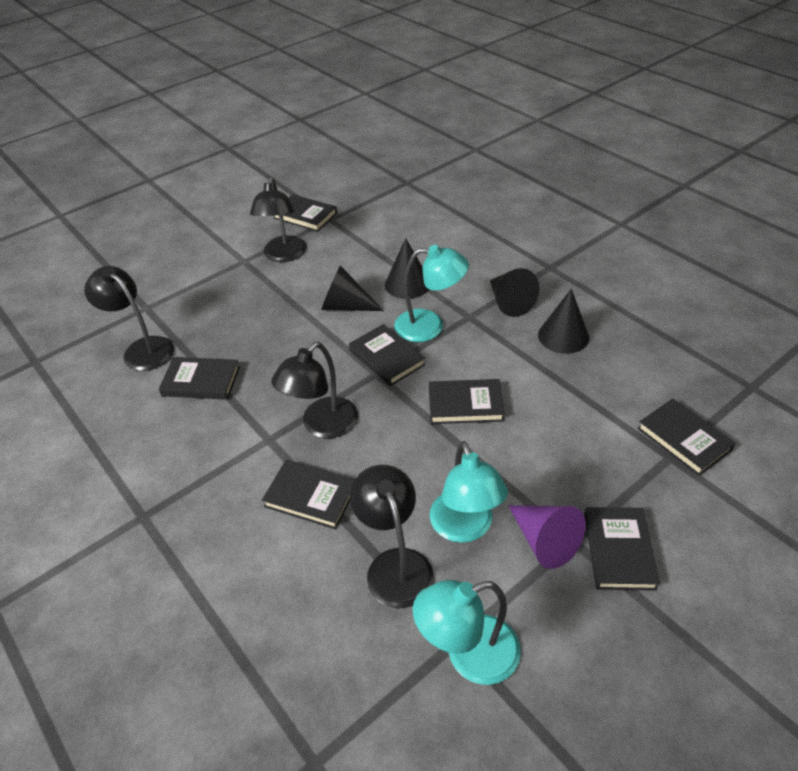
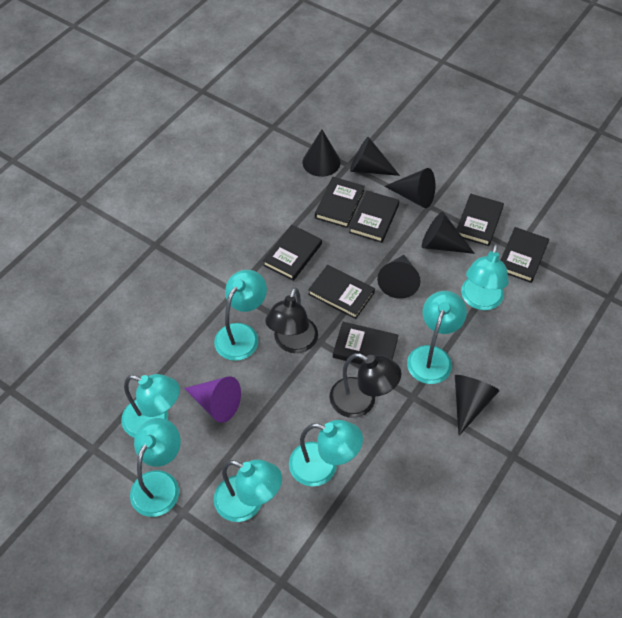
black cone: [321,265,384,311] [385,238,429,299] [490,268,539,317] [538,289,589,354] = 4 -> [302,130,341,177] [350,137,400,176] [377,255,421,299] [384,168,435,208] [422,212,475,254] [455,375,500,436] = 6
black lamp: [84,266,174,371] [250,177,307,262] [271,342,358,439] [350,465,434,608] = 4 -> [265,287,318,353] [329,353,402,418] = 2
turquoise lamp: [394,245,469,342] [413,580,521,685] [430,441,508,543] = 3 -> [121,374,180,438] [130,418,181,517] [214,270,267,361] [214,460,282,522] [289,420,363,487] [407,291,467,384] [461,244,509,310] = 7

